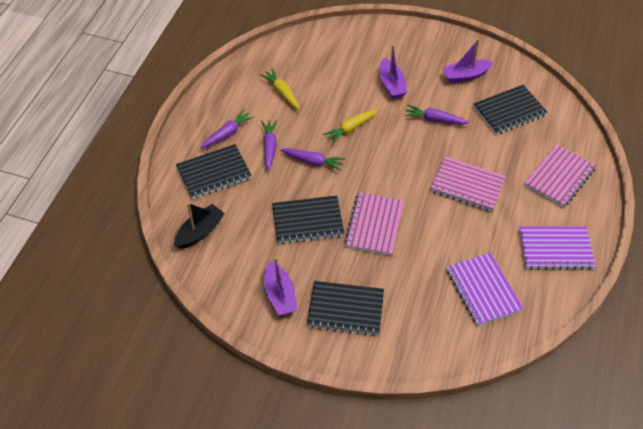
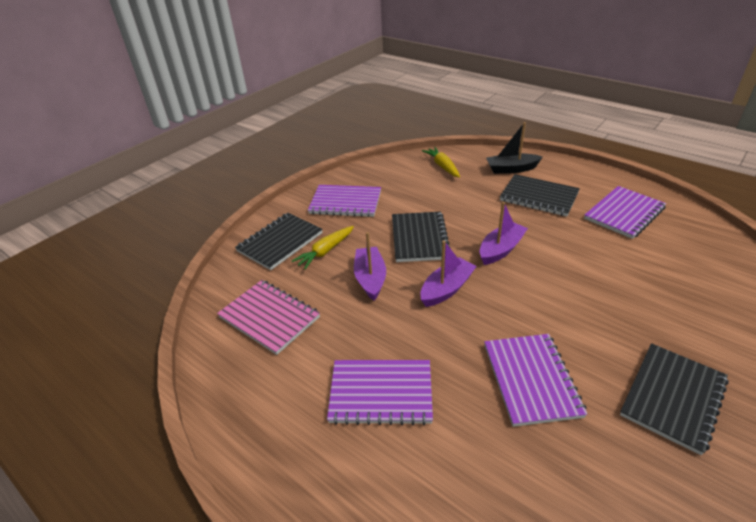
pink notebook: [344,192,404,256] [430,156,506,212] [524,144,596,208] = 3 -> [217,280,320,355] = 1
purple carrot: [200,109,254,149] [261,120,277,171] [280,148,346,171] [404,105,469,125] = 4 -> none = 0
purple notebook: [447,252,524,326] [519,226,596,270] = 2 -> [308,185,381,217] [327,360,433,425] [484,334,588,427] [584,186,666,239] = 4

